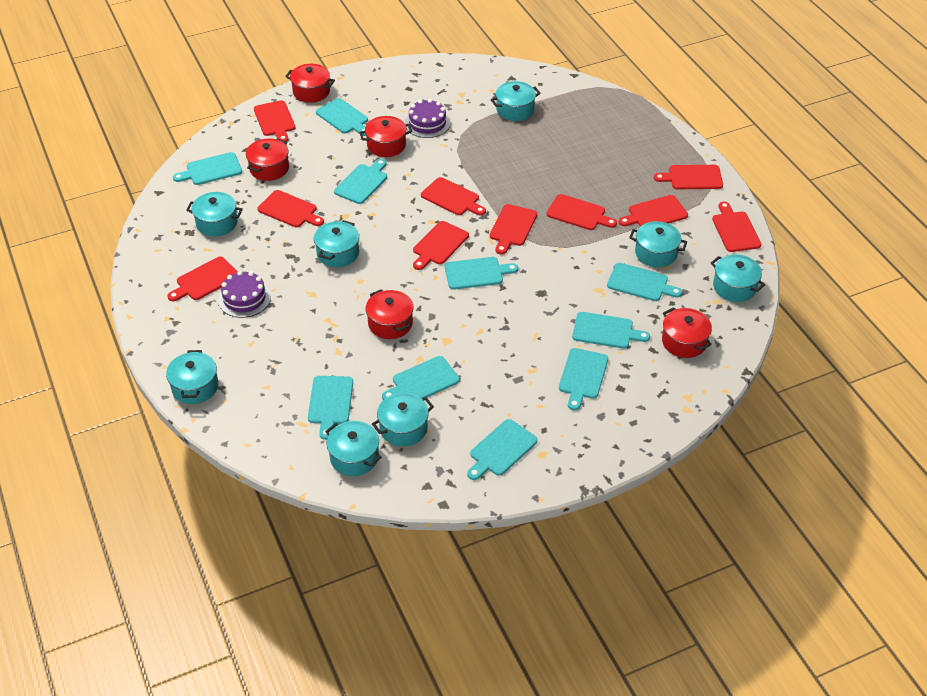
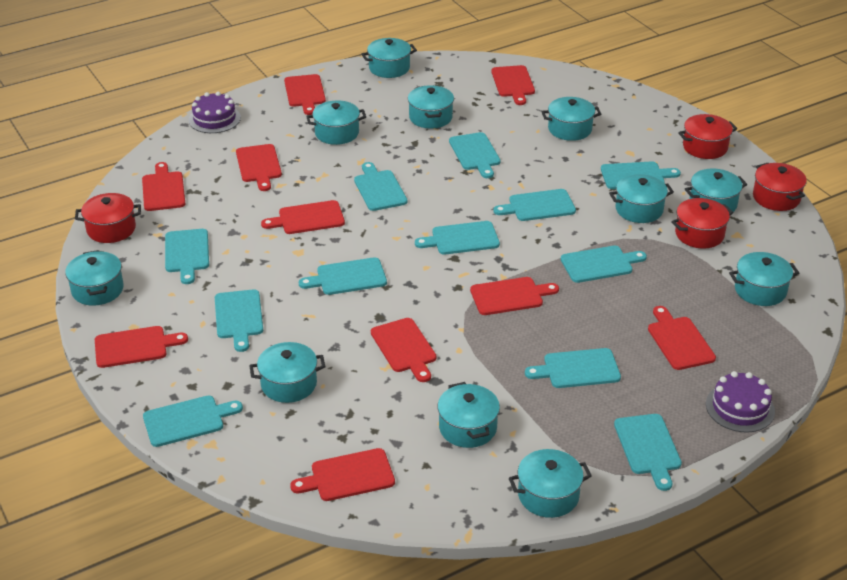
red pot: [246,138,289,181] [285,64,335,103] [359,116,412,157] [366,289,414,339] [662,307,712,358] = 5 -> [75,193,141,243] [671,198,734,249] [678,114,737,159] [753,163,807,211] = 4
turquoise cutting board: [173,152,242,185] [308,376,353,440] [316,98,368,136] [334,159,387,204] [382,356,460,400] [445,257,518,290] [467,419,537,480] [559,348,608,410] [572,312,650,349] [607,263,682,301] = 10 -> [143,395,243,447] [165,229,209,284] [215,289,263,352] [299,257,387,295] [354,162,407,211] [415,221,500,255] [449,132,501,178] [493,189,576,221] [525,348,621,388] [561,246,647,283] [601,161,681,189] [614,414,682,491] = 12
turquoise pot: [166,350,218,404] [186,192,243,237] [314,220,359,267] [325,421,382,476] [372,393,434,447] [491,81,541,121] [629,221,687,267] [711,254,766,302] = 8 -> [65,250,124,306] [249,342,326,403] [306,100,366,145] [361,38,417,78] [408,85,454,129] [438,382,500,448] [509,449,592,518] [541,97,601,141] [609,174,674,223] [685,169,747,212] [729,252,799,306] = 11

